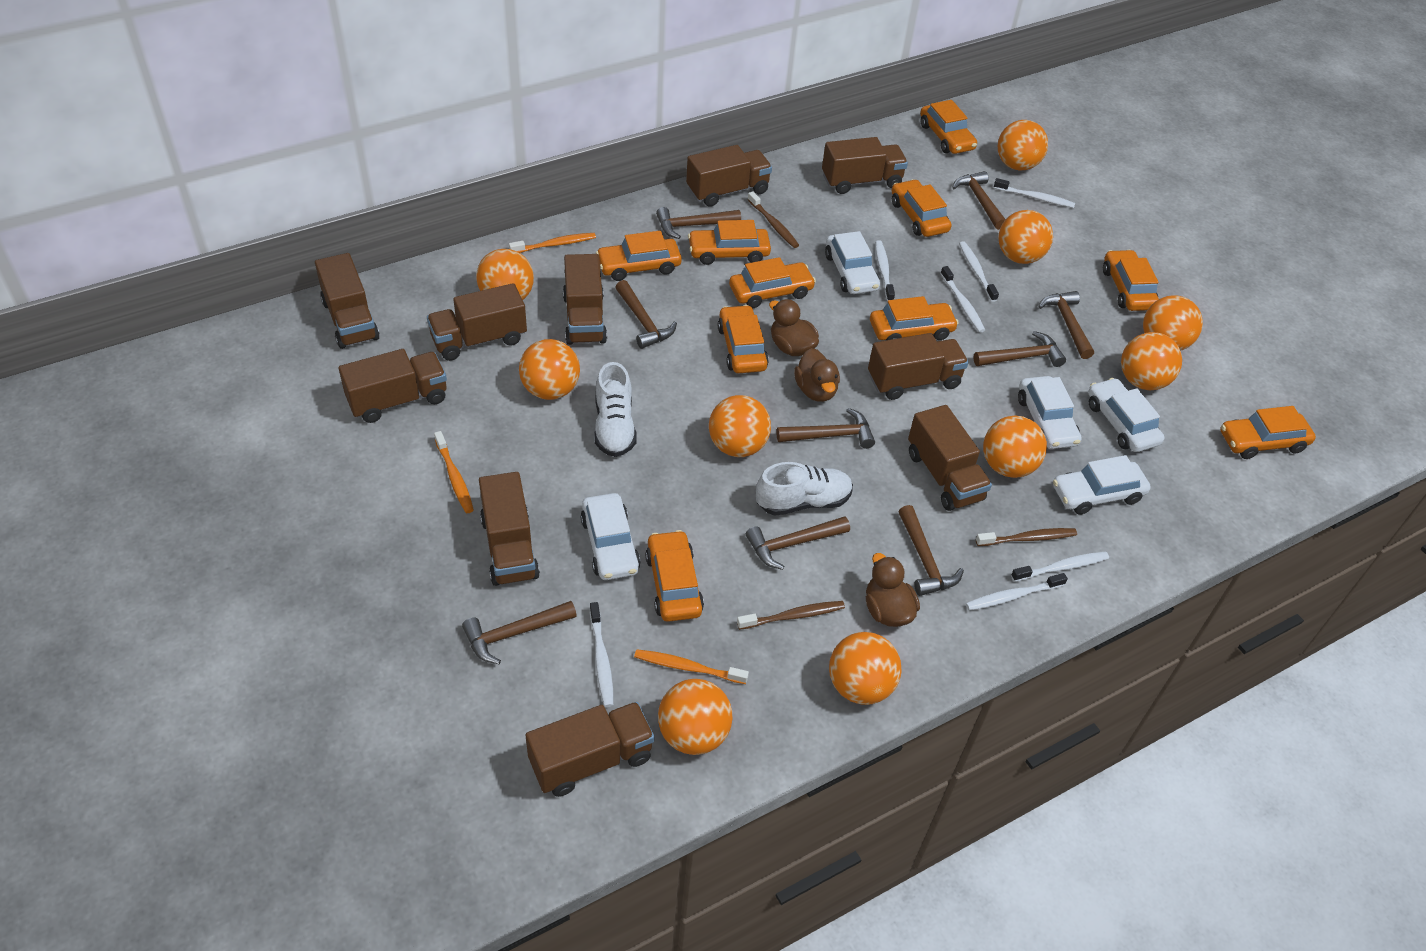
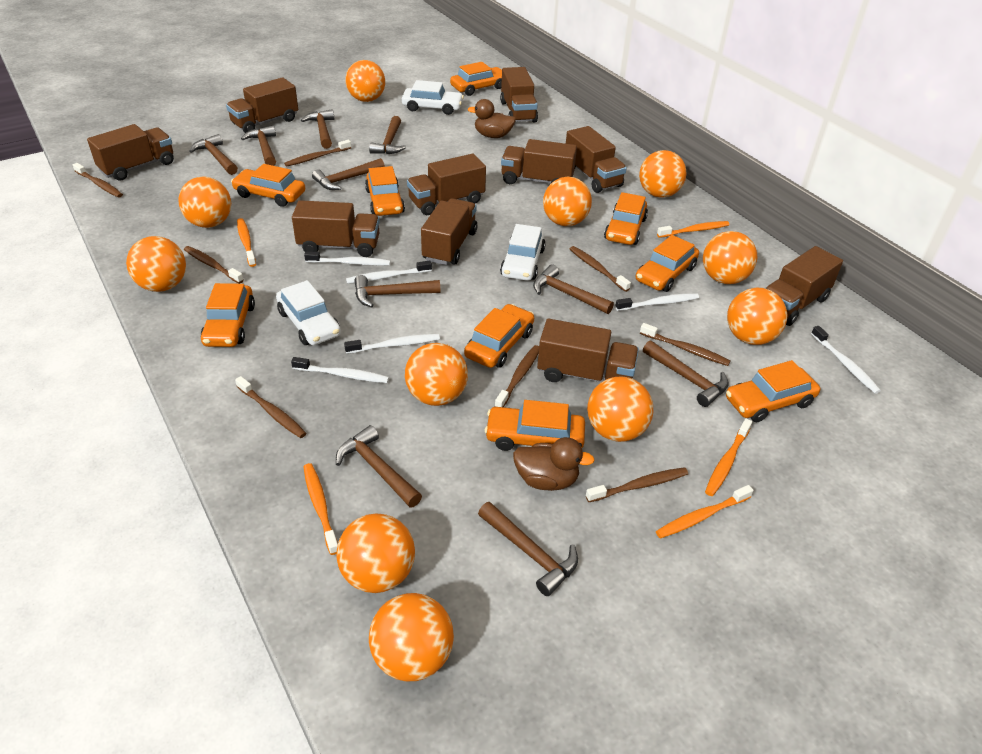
brown duck: [769,299,819,356] [794,348,840,402] [866,553,920,627] = 3 -> [468,99,516,138] [513,437,595,491] = 2
brown hammer: [462,601,577,664] [615,280,677,349] [656,207,741,239] [746,516,850,570] [776,408,875,449] [899,505,964,596] [952,171,1006,230] [973,331,1066,367] [1038,291,1094,359] = 9 -> [189,134,238,175] [241,126,276,166] [301,109,334,149] [312,158,385,190] [336,425,422,508] [354,275,440,307] [369,116,406,154] [478,502,578,596] [533,265,614,314] [643,341,729,407] = 10
brown toothbrush: [737,601,845,630] [747,191,799,248] [976,528,1077,546] = 3 -> [73,163,123,198] [184,246,244,284] [235,376,306,438] [284,140,351,167] [494,345,539,407] [570,246,631,292] [586,467,688,502] [640,323,731,366] = 8
orange ball: [476,249,534,300] [519,339,580,400] [658,679,733,755] [709,395,771,457] [829,632,902,705] [983,416,1047,478] [998,120,1048,171] [998,210,1053,264] [1121,332,1182,390] [1143,295,1203,351] = 10 -> [126,236,186,292] [178,177,231,228] [336,514,415,593] [346,60,385,102] [369,593,454,681] [405,343,468,406] [543,177,592,226] [587,377,653,442] [639,150,687,198] [703,231,758,284] [727,288,787,345] = 11
orange car: [596,231,682,281] [645,530,704,622] [688,220,771,265] [718,305,769,373] [729,257,816,308] [870,296,959,341] [891,179,952,237] [920,100,977,154] [1103,250,1159,311] [1220,406,1316,459] = 10 -> [201,283,255,347] [231,164,305,207] [365,166,405,216] [450,62,502,96] [464,304,534,368] [485,400,585,451] [604,192,648,245] [636,235,699,292] [726,360,820,422] = 9
orange toothbrush: [434,431,474,513] [509,233,596,253] [634,649,749,684] = 3 -> [237,218,256,267] [303,463,338,555] [656,485,754,539] [657,221,729,238] [705,419,752,496] = 5
white car: [580,493,641,580] [825,231,880,294] [1018,376,1082,449] [1053,455,1151,515] [1088,378,1165,452] = 5 -> [276,280,341,345] [402,80,464,115] [500,224,546,281] = 3
white shoe: [594,362,637,457] [756,462,853,516] = 2 -> none = 0
white toothbrush: [590,602,614,707] [875,240,895,301] [940,266,985,332] [959,241,999,302] [966,573,1068,610] [994,178,1075,208] [1011,552,1109,582] = 7 -> [291,357,389,383] [304,251,390,266] [344,334,440,354] [346,260,432,284] [615,293,699,311] [811,326,881,394] = 6

